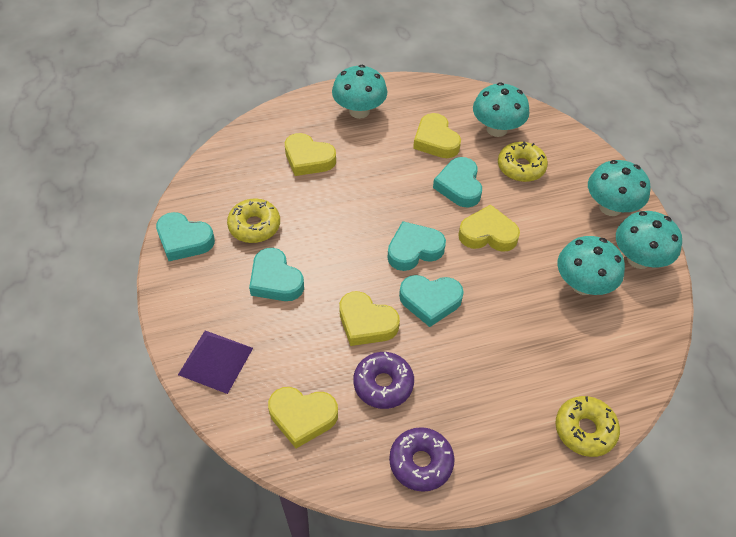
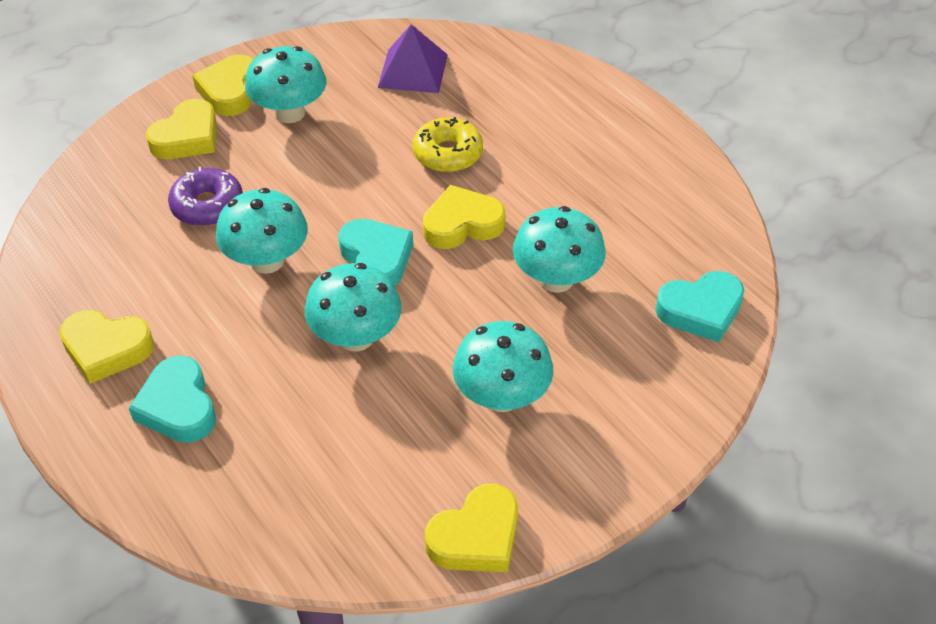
purple donut: [353,352,414,409] [389,427,455,492] = 2 -> [168,167,243,226] = 1
turquoise heart: [156,212,215,261] [249,248,304,301] [387,221,446,271] [399,275,464,327] [433,157,482,208] = 5 -> [129,356,216,443] [338,219,413,286] [655,271,744,342] = 3
yellow donut: [227,198,280,243] [498,141,548,182] [555,396,620,457] = 3 -> [412,117,483,172] = 1

